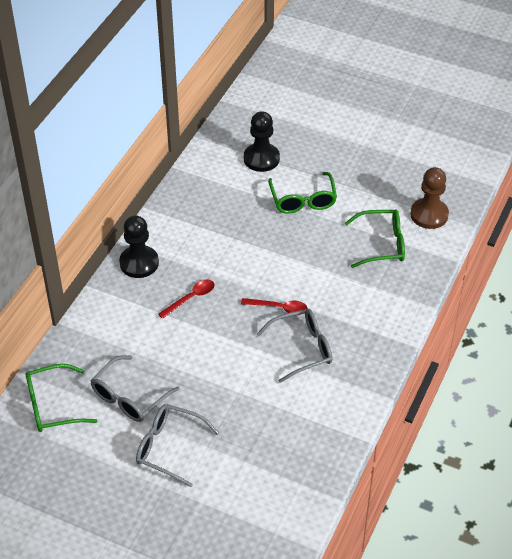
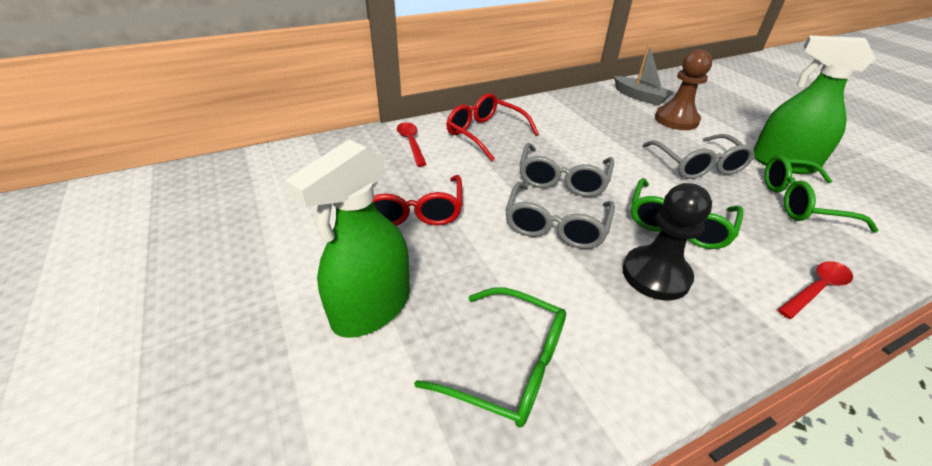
black pawn: [119,215,159,278] [244,111,280,172] = 2 -> [623,183,712,300] = 1
green spray bottle: none = 0 -> [285,139,410,338] [753,35,876,174] = 2
grey boat: none = 0 -> [614,44,673,106] = 1
red glasses: none = 0 -> [373,175,462,226] [446,93,539,161] = 2

